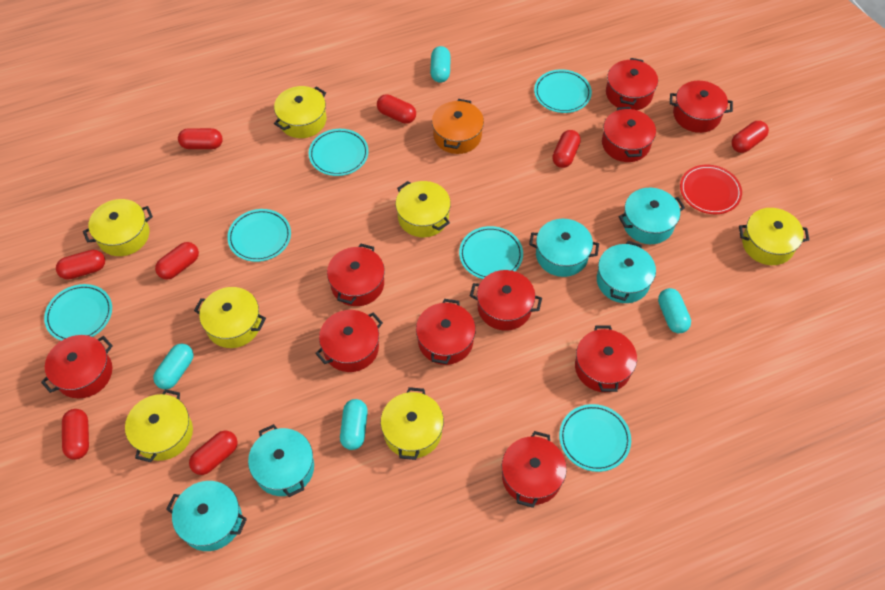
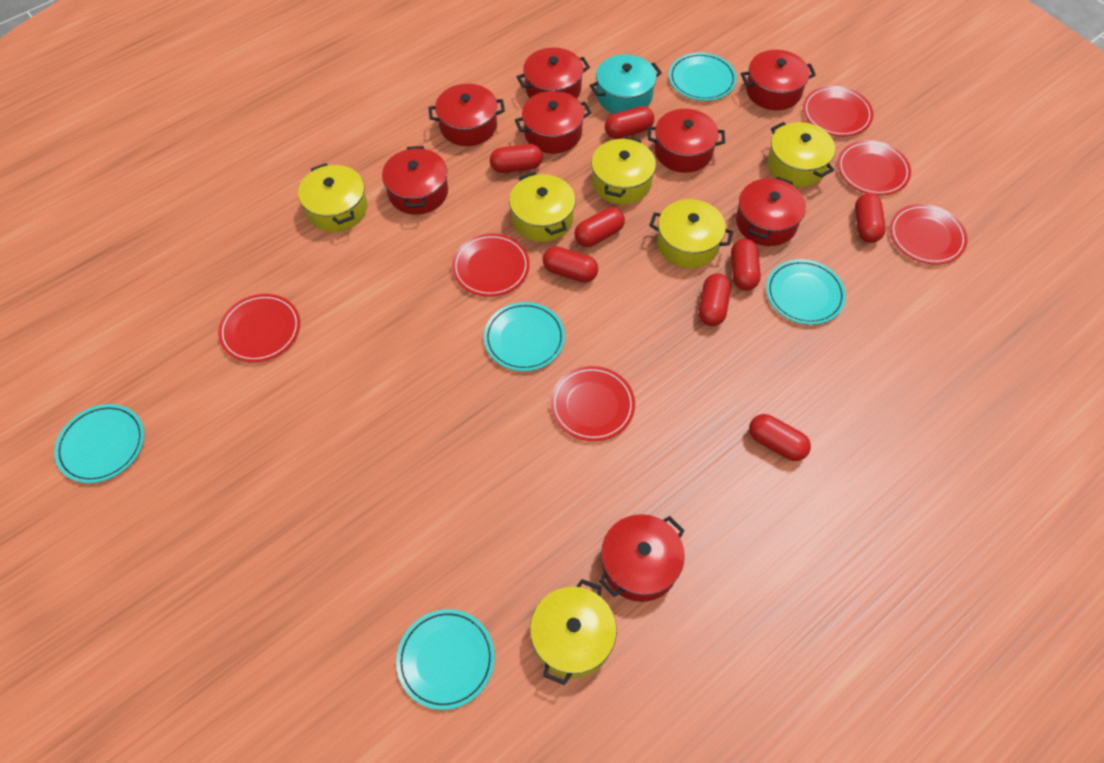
orange pot: [432,99,484,154] = 1 -> none = 0
red plate: [680,165,742,214] = 1 -> [218,294,300,362] [452,233,530,297] [550,366,635,441] [803,86,873,137] [837,140,911,196] [890,204,968,265] = 6
red pot: [41,335,113,398] [315,310,383,372] [327,243,385,306] [416,299,476,365] [470,270,542,331] [502,431,567,508] [575,325,637,392] [602,107,656,162] [606,58,658,110] [669,81,733,133] = 10 -> [382,146,448,215] [428,84,505,146] [515,91,591,154] [517,47,590,98] [599,514,685,602] [648,109,725,173] [736,177,806,246] [741,50,816,110] = 8
turquoise capsule: [153,344,194,389] [340,399,368,450] [430,46,451,83] [658,288,691,333] = 4 -> none = 0
turquoise plate: [44,284,112,341] [227,209,291,262] [309,129,369,176] [459,226,523,279] [534,69,592,113] [559,404,631,472] = 6 -> [54,404,144,483] [396,609,495,710] [484,302,565,371] [669,52,737,101] [766,259,846,325] = 5
turquoise pot: [166,481,247,551] [248,424,314,497] [529,219,599,277] [597,241,656,303] [618,188,685,244] = 5 -> [590,54,662,114] = 1
yellow pot: [83,199,153,256] [125,389,193,462] [194,287,266,348] [274,86,327,138] [381,387,444,460] [396,181,451,237] [739,208,809,265] = 7 -> [298,163,367,232] [509,172,576,242] [530,579,617,685] [591,137,656,204] [649,199,733,268] [767,122,835,187] = 6

